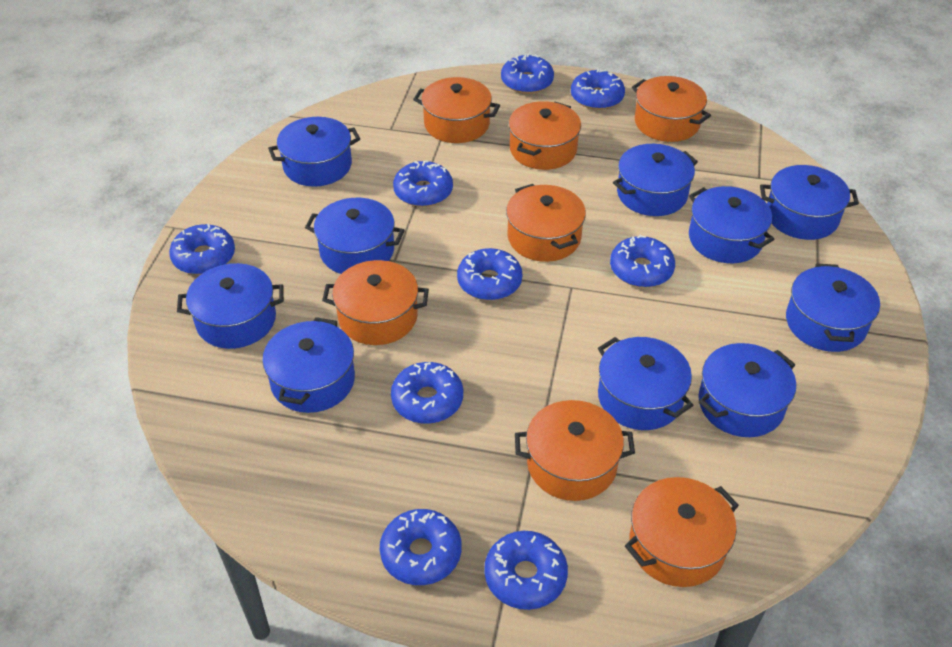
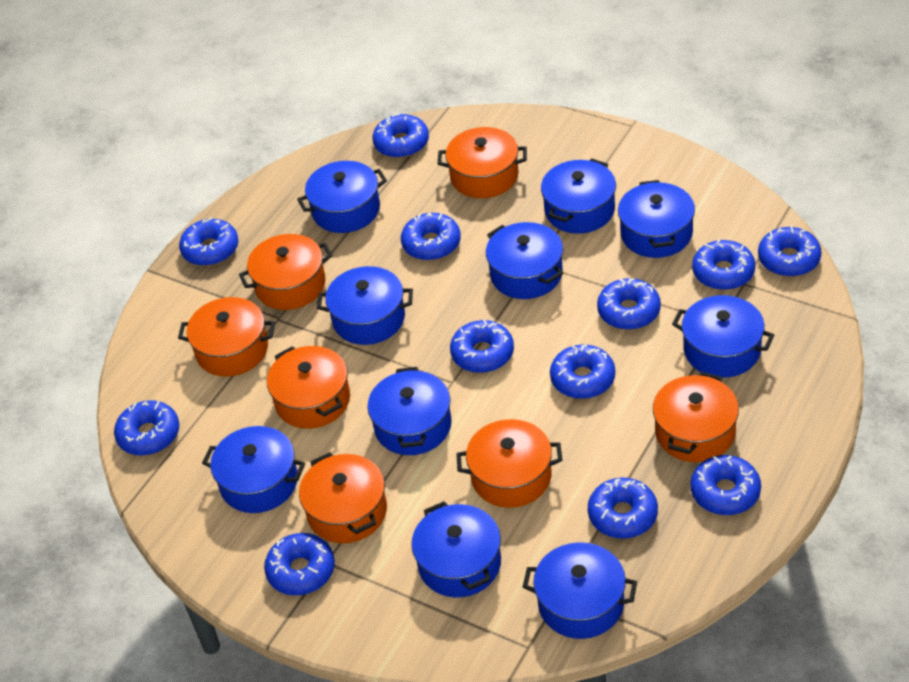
blue donut: [169,224,235,275] [380,509,462,585] [391,362,463,424] [393,161,453,207] [457,248,523,300] [484,531,568,610] [501,54,554,94] [571,69,625,110] [610,235,675,287] = 9 -> [114,400,179,456] [179,217,238,266] [264,533,335,596] [372,114,429,158] [401,213,461,260] [450,320,514,373] [550,345,615,399] [588,478,658,539] [597,278,661,330] [691,455,761,515] [692,240,755,290] [758,226,821,277] = 12

